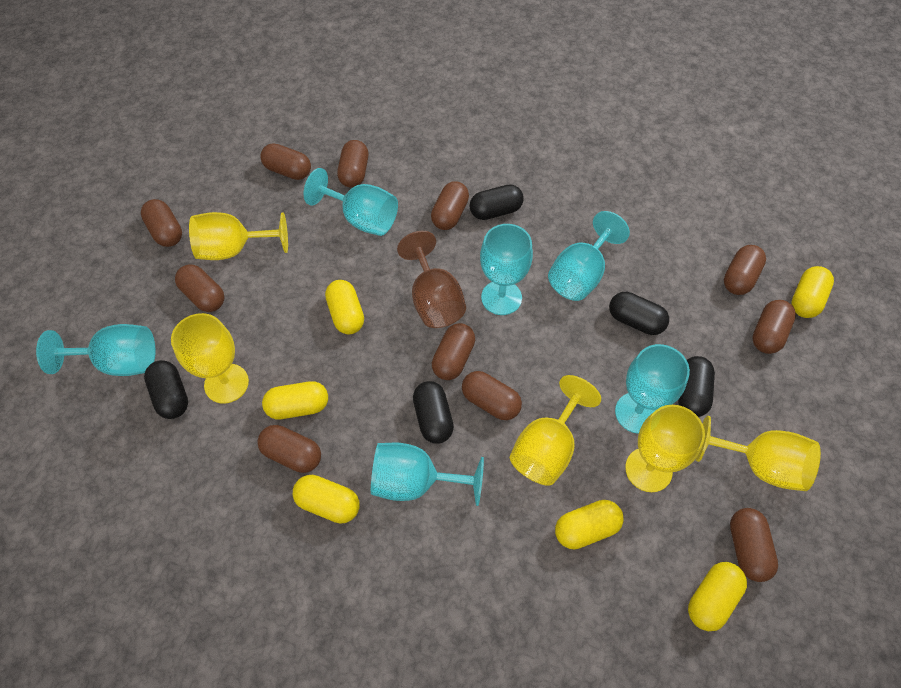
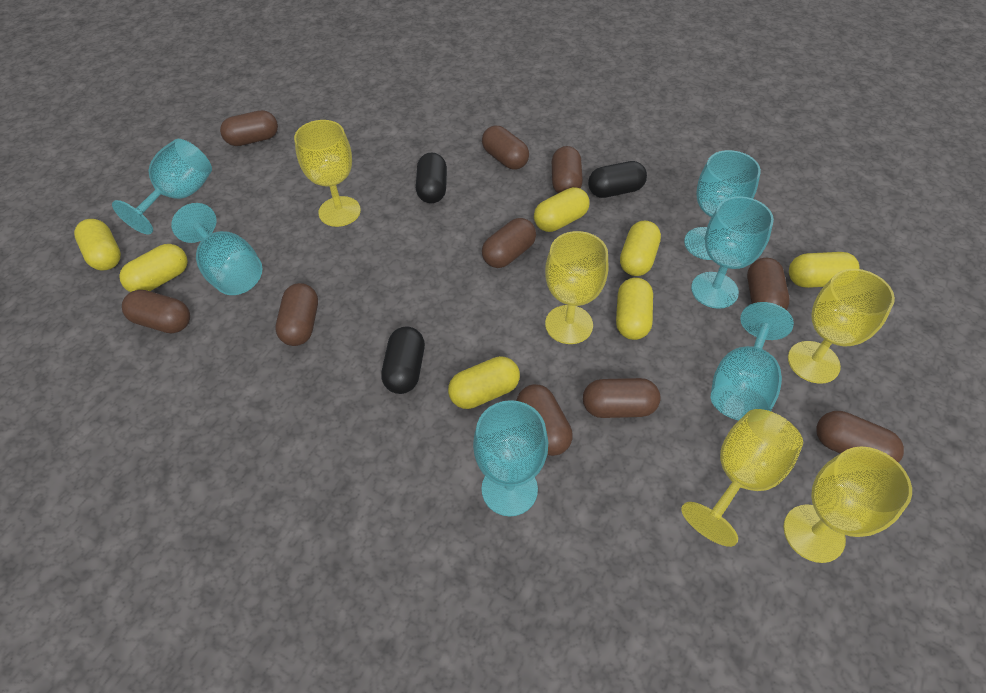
black capsule: [144,360,188,419] [413,381,454,444] [470,185,524,220] [609,292,669,335] [678,356,715,417] = 5 -> [381,326,425,394] [416,153,447,203] [588,161,647,198] = 3
brown capsule: [141,199,182,247] [175,264,225,312] [257,425,321,473] [260,143,311,180] [337,140,368,188] [431,181,469,230] [432,323,475,380] [462,371,522,420] [724,245,766,295] [730,508,778,582] [752,300,796,354] = 11 -> [122,290,190,333] [220,110,278,146] [275,283,318,346] [482,126,529,170] [482,218,536,268] [517,384,573,456] [552,146,583,193] [583,378,660,418] [747,258,790,310] [816,411,904,463] = 10
brown goblet: [397,231,466,328] = 1 -> none = 0
yellow capsule: [262,381,328,419] [293,475,360,524] [325,280,364,334] [555,500,624,550] [688,562,747,631] [791,266,834,318] = 6 -> [74,219,121,271] [119,244,188,292] [448,356,520,409] [534,187,590,232] [616,278,653,340] [620,221,661,276] [789,252,859,288] = 7

